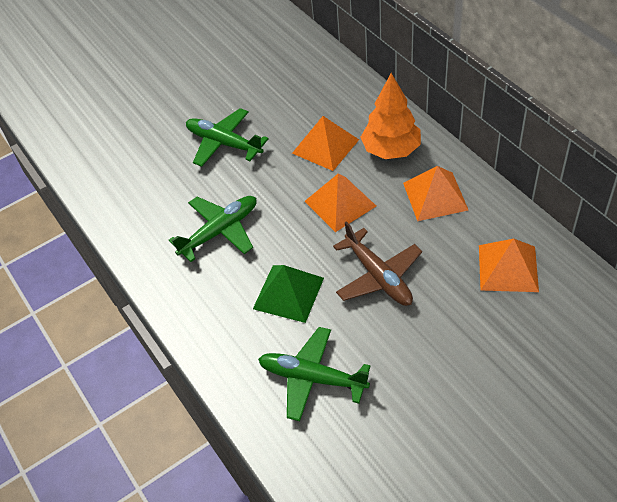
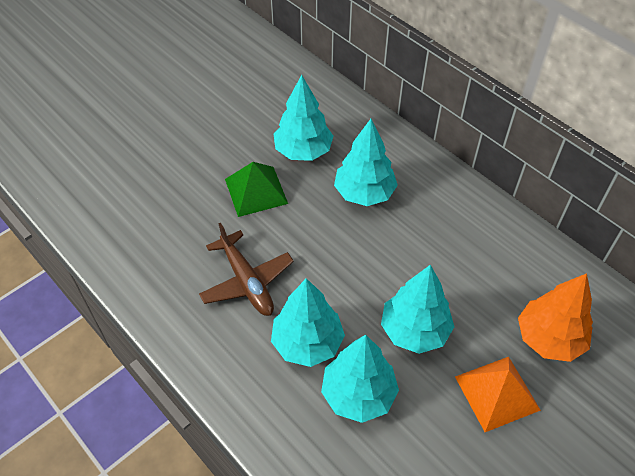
green plane: [169,196,257,262] [186,108,269,167] [258,327,371,421] = 3 -> none = 0
orange pyramid: [292,116,359,171] [304,174,376,232] [403,166,468,221] [479,239,539,292] = 4 -> [455,357,541,432] = 1
turquoise tree: none = 0 -> [271,278,345,367] [274,75,333,161] [321,335,399,423] [334,119,398,206] [381,265,454,354] = 5

